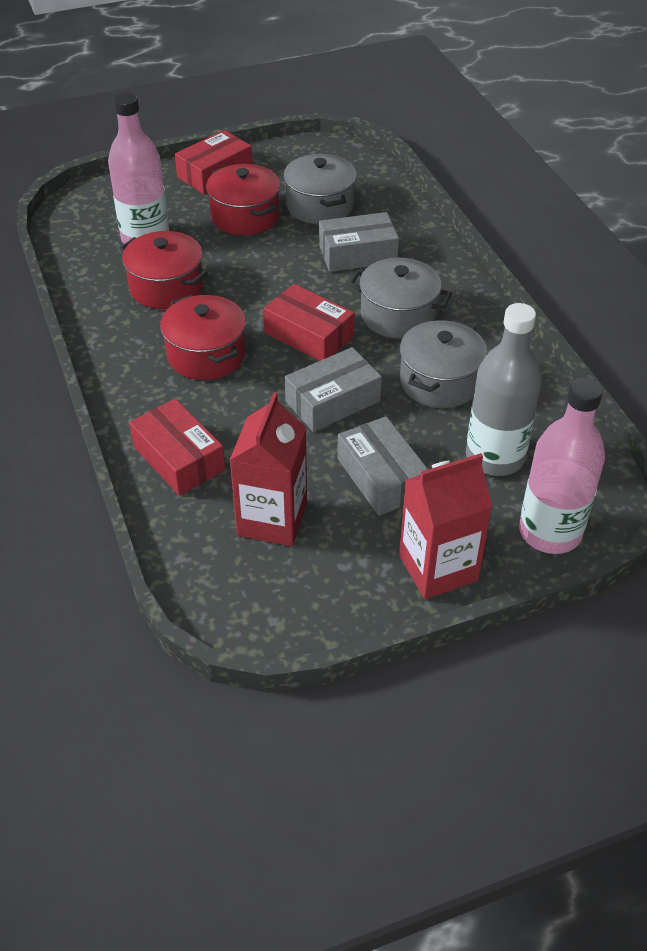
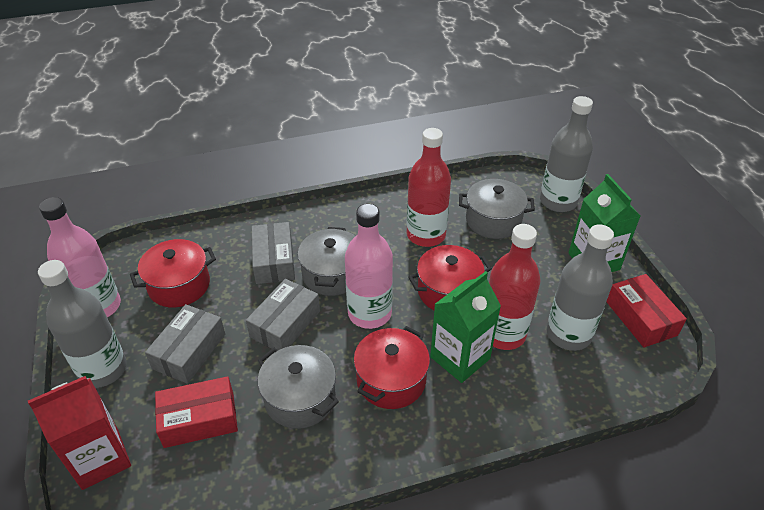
green carton: none = 0 -> [430,271,501,383] [568,174,640,272] = 2
grey bottle: [466,303,542,476] = 1 -> [38,260,127,388] [540,96,593,212] [546,224,614,351] = 3
red bottle: none = 0 -> [407,128,451,247] [489,224,541,350] = 2
red box: [129,399,225,496] [175,130,252,194] [263,284,355,361] = 3 -> [155,376,238,448] [606,274,687,348] = 2
red carton: [229,392,307,546] [399,453,493,599] = 2 -> [28,376,131,490] = 1

